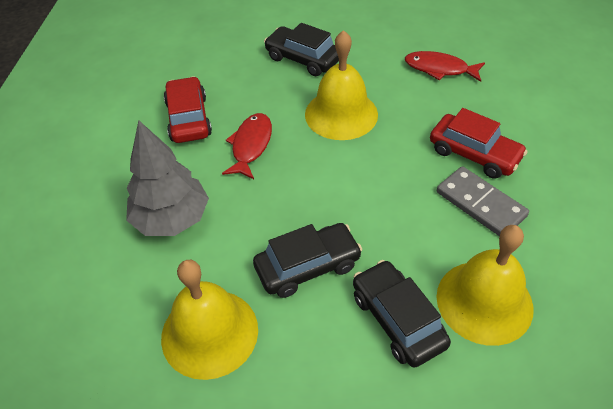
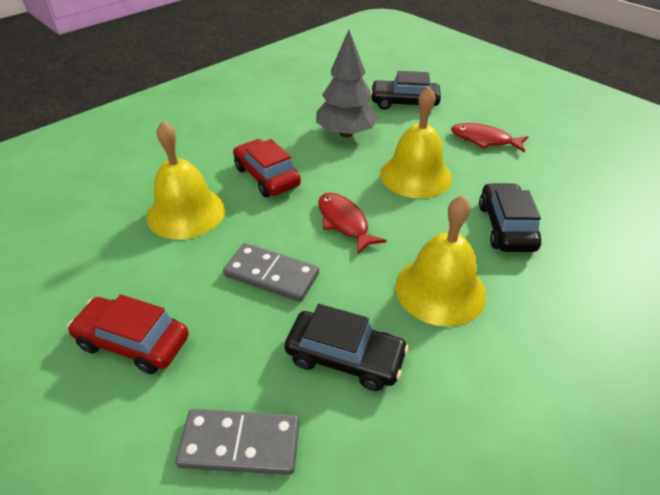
grey domino: [437,166,529,237] = 1 -> [175,409,300,475] [223,243,319,302] = 2

